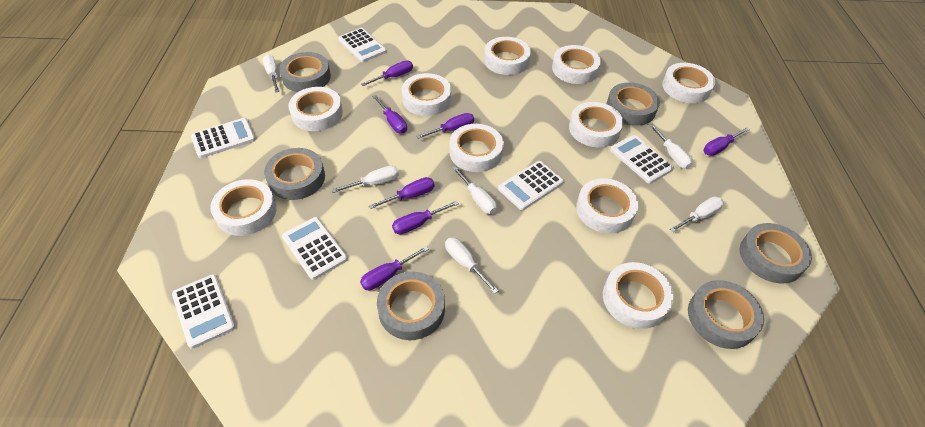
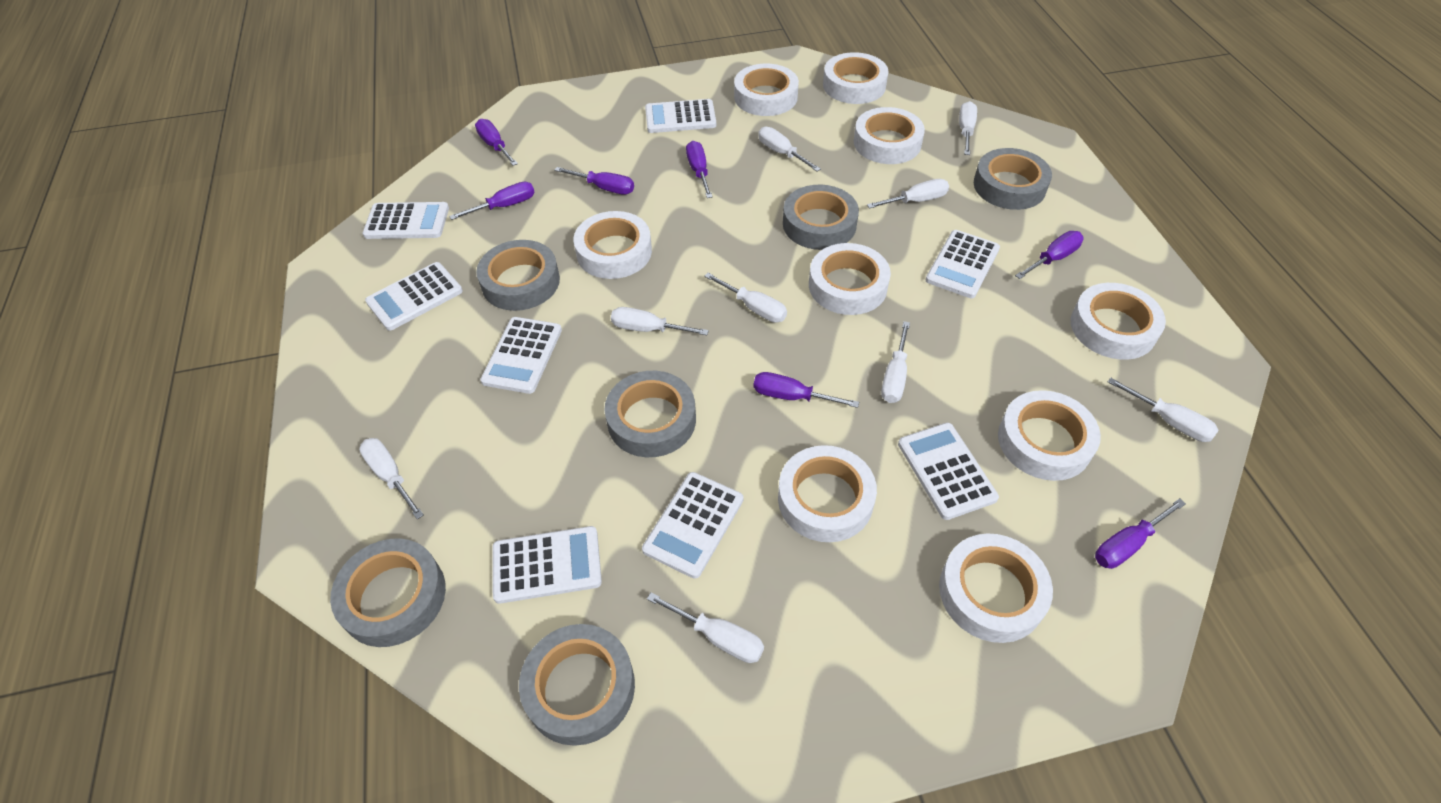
white calculator: [172,274,235,349] [191,118,255,158] [282,217,348,280] [338,28,386,62] [498,161,564,210] [610,135,674,184] = 6 -> [362,202,449,239] [365,262,463,331] [480,317,562,394] [492,526,602,604] [642,472,743,579] [645,99,716,133] [898,423,999,520] [926,230,1000,298] = 8
white screwdriver: [263,54,279,93] [332,166,399,193] [445,237,498,294] [452,166,497,214] [649,124,693,169] [670,197,724,232] = 6 -> [359,438,424,519] [611,307,709,335] [647,592,764,663] [704,273,787,323] [758,127,821,171] [867,179,949,209] [881,321,910,403] [959,101,977,155] [1108,378,1218,442] = 9
white tape: [210,179,277,236] [289,87,343,131] [402,73,451,116] [449,124,504,172] [484,37,531,75] [552,45,601,84] [569,102,623,147] [576,178,638,233] [603,262,674,329] [662,63,715,103] = 10 -> [573,211,652,279] [734,63,799,116] [778,445,877,542] [809,243,891,315] [823,52,889,104] [854,107,925,164] [939,533,1053,643] [998,390,1101,481] [1071,283,1166,360] = 9

